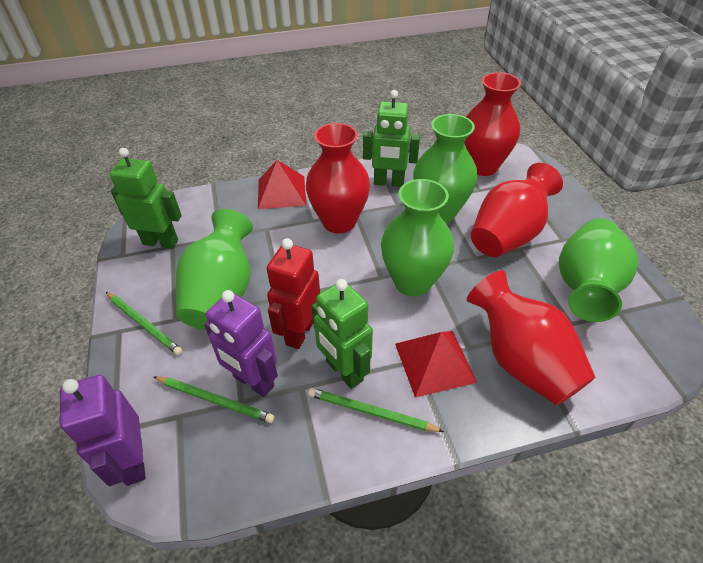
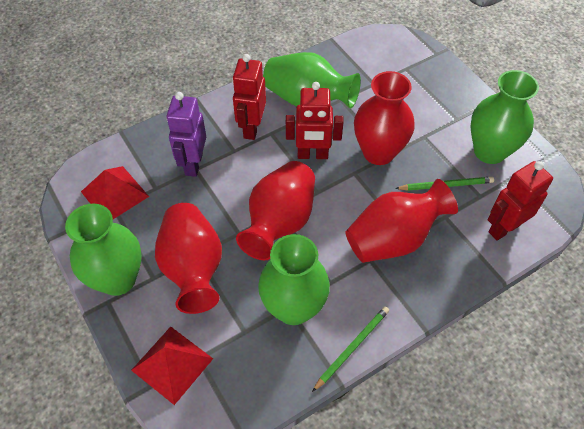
green pencil: [106,292,183,355] [154,376,274,423] [308,388,444,432] = 3 -> [312,306,389,392] [395,177,494,191] = 2
green robot: [110,148,182,248] [312,279,373,389] [363,90,420,187] = 3 -> none = 0
purple robot: [60,375,146,486] [204,290,278,397] = 2 -> [167,92,206,177] = 1
red robot: [267,238,320,349] = 1 -> [232,54,266,140] [286,82,344,159] [488,161,553,241] = 3

